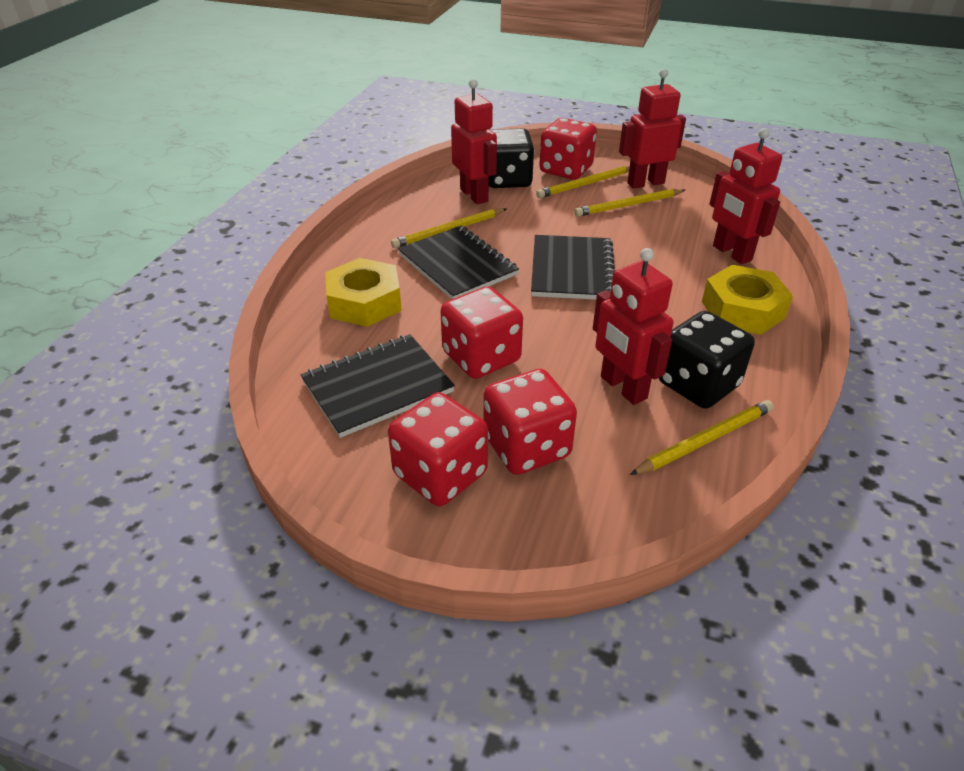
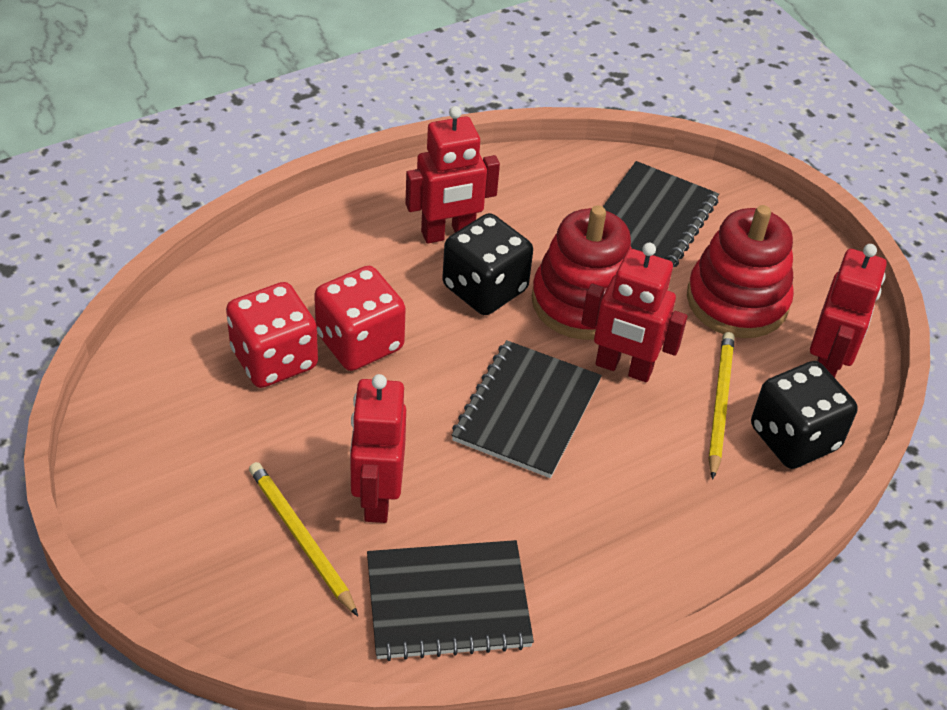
red dice: [388,392,488,506] [440,286,523,379] [483,369,577,475] [539,118,597,180] = 4 -> [226,282,318,388] [314,266,406,371] = 2
red stacking toy: none = 0 -> [532,205,632,340] [687,205,794,338] = 2
yellow nut: [325,258,402,327] [702,265,793,335] = 2 -> none = 0
yellow pencil: [391,208,506,248] [536,166,630,198] [574,189,685,217] [630,400,774,475] = 4 -> [249,462,358,616] [708,332,735,480] = 2

